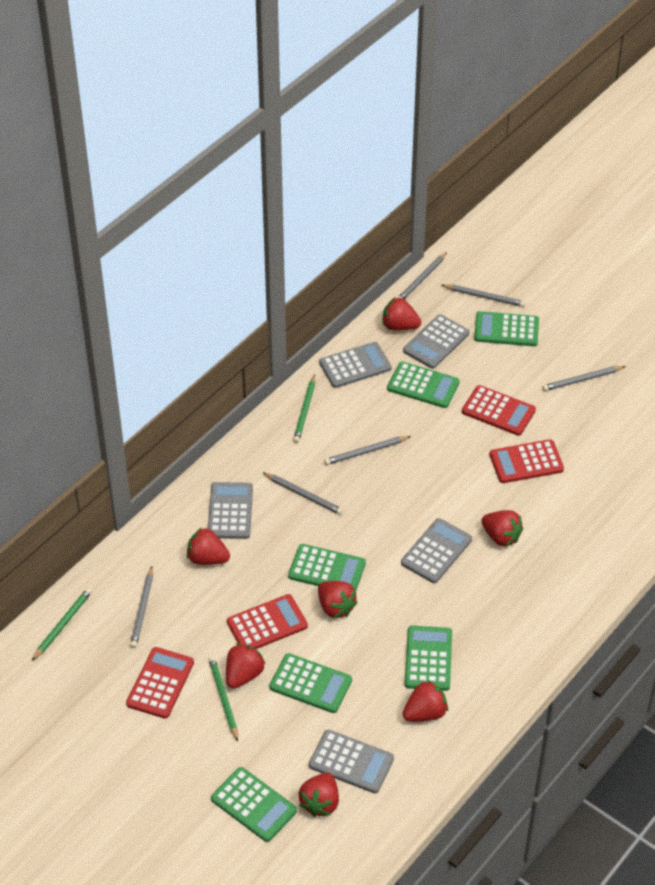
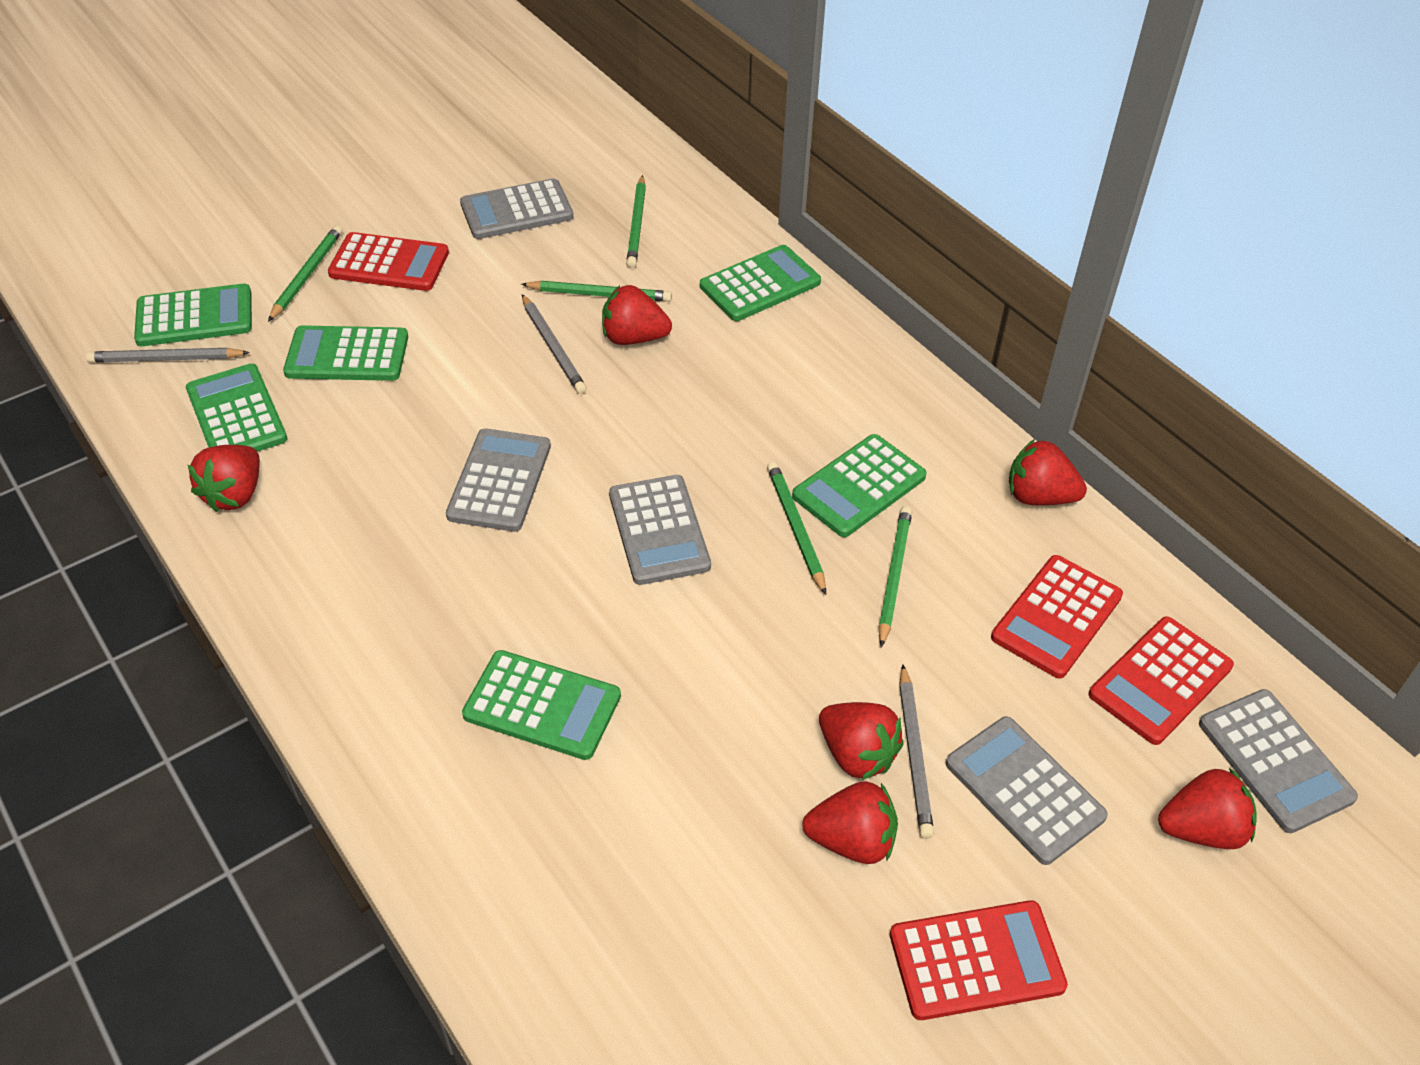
green pencil: [32,588,92,661] [208,656,238,742] [293,374,315,443] = 3 -> [268,225,342,322] [521,281,672,302] [626,175,646,268] [767,462,826,595] [878,506,912,648] = 5
grey pencil: [130,566,153,648] [262,472,343,515] [324,436,411,465] [397,252,447,299] [442,284,525,307] [543,366,626,391] = 6 -> [86,348,250,363] [522,294,587,394] [899,665,934,839] = 3
red strawberry: [187,527,230,565] [226,643,265,689] [299,773,339,817] [318,581,358,618] [383,297,421,331] [403,680,448,722] [481,510,523,546] = 7 -> [188,445,260,512] [602,285,672,345] [802,781,898,864] [819,702,904,780] [1009,439,1087,505] [1158,768,1257,849] = 6

